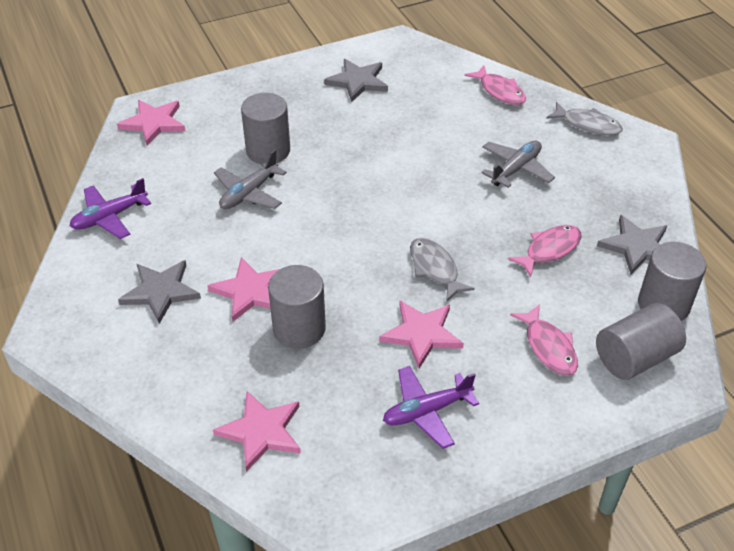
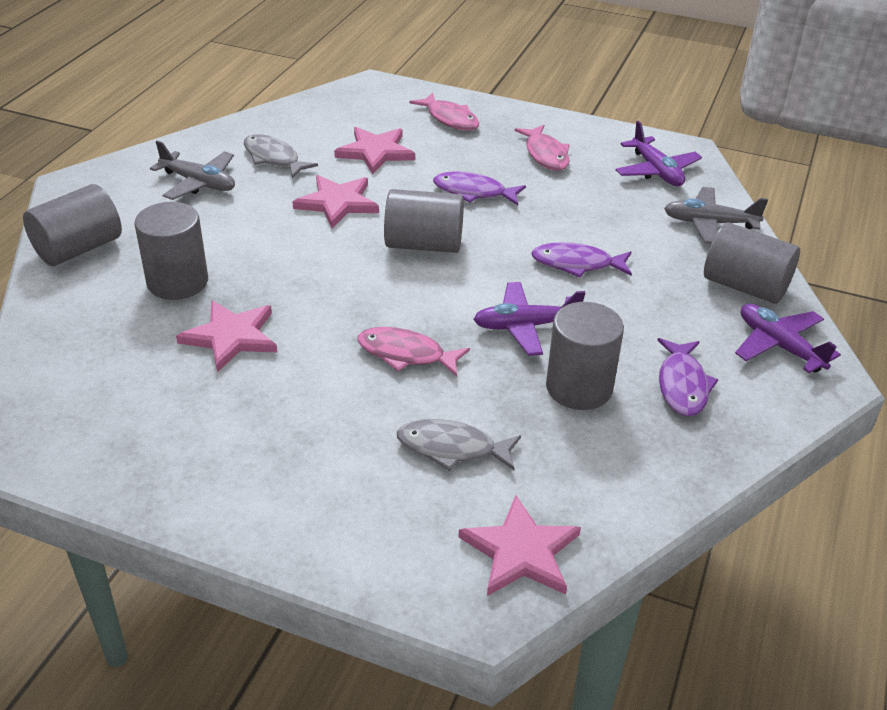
grey cylinder: [241,93,290,164] [268,265,326,349] [596,303,686,380] [638,242,706,321] = 4 -> [23,184,122,266] [135,202,208,300] [384,189,464,253] [546,302,624,410] [704,222,800,304] = 5
grey star: [118,260,201,324] [324,59,388,102] [597,215,667,274] = 3 -> none = 0
purple fish: none = 0 -> [433,171,526,205] [531,242,632,278] [658,338,718,416] = 3
purple plane: [70,178,151,239] [383,366,479,449] = 2 -> [473,282,586,356] [616,121,702,186] [735,304,841,373] = 3

